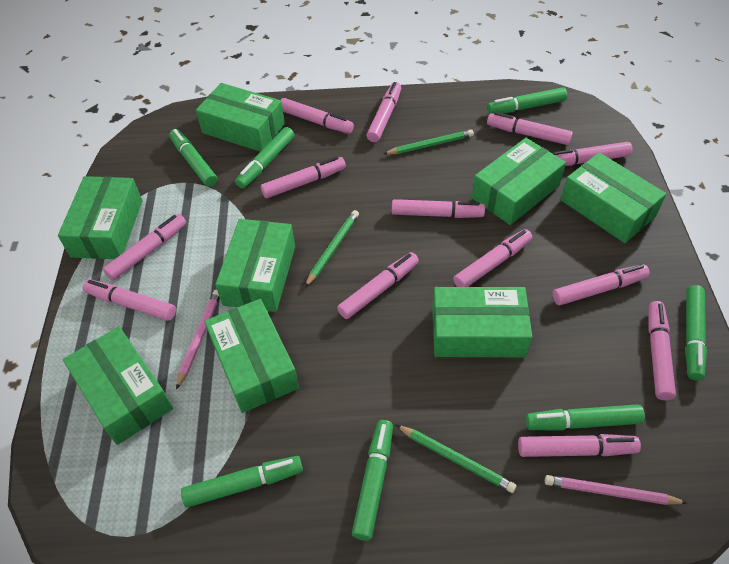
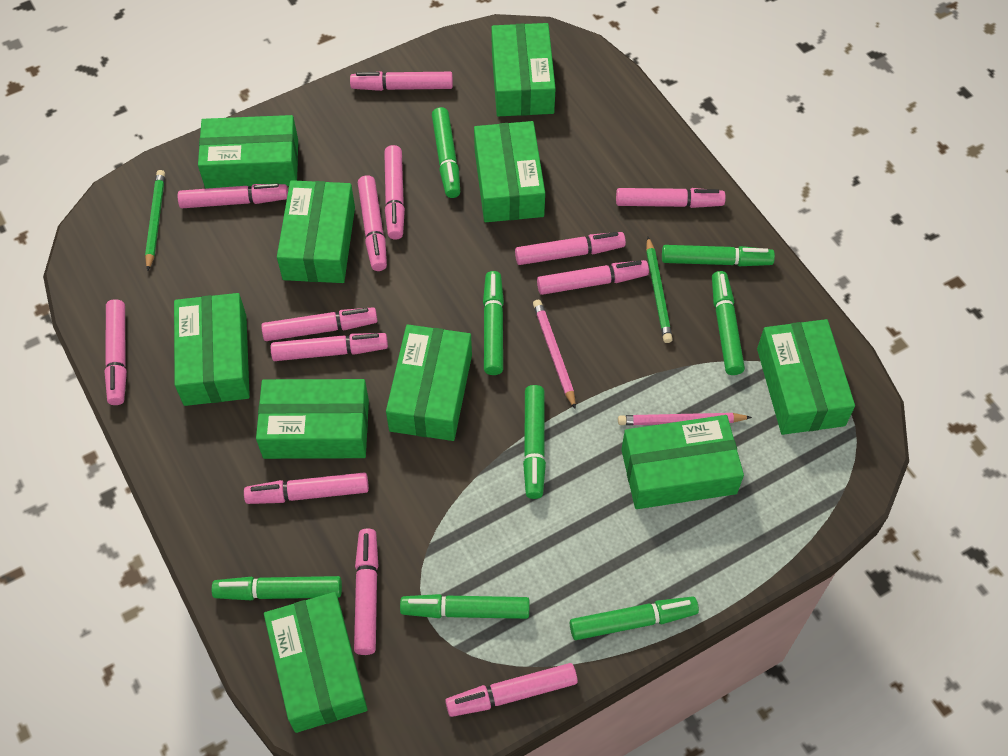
green box: [58,176,142,259] [63,326,173,445] [196,83,285,152] [205,299,299,413] [215,219,295,312] [432,287,532,357] [472,138,566,225] [561,152,666,243] = 8 -> [174,293,250,406] [198,115,298,189] [256,379,369,459] [264,592,368,733] [277,180,355,283] [386,325,472,441] [474,121,545,222] [491,23,556,116] [621,415,744,509] [757,319,855,435] = 10
green marker: [169,129,218,187] [181,456,303,508] [235,127,295,189] [352,420,393,541] [487,87,567,114] [526,404,645,431] [685,285,707,381] = 7 -> [212,576,342,601] [400,594,529,619] [432,107,460,198] [483,271,504,375] [523,385,546,499] [570,596,699,640] [662,245,775,266] [712,271,745,375] = 8
green pencil: [305,210,359,287] [384,130,474,154] [396,425,517,493] = 3 -> [145,170,165,271] [646,237,673,343] = 2

